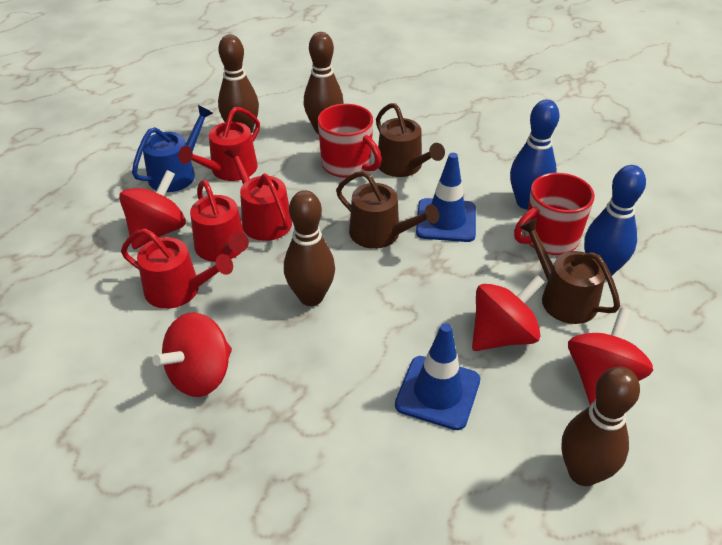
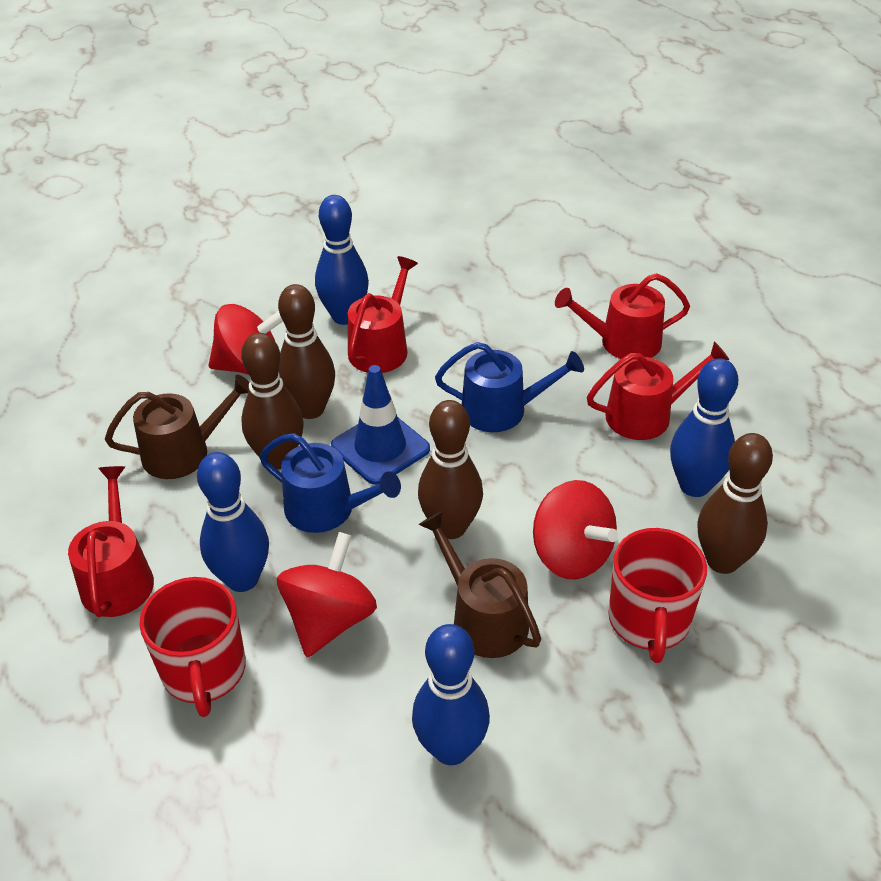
blue bowling pin: [510,100,560,209] [584,165,646,279] = 2 -> [197,452,269,592] [315,195,369,325] [412,624,490,765] [670,358,738,497] = 4
blue traffic cone: [395,323,480,430] [416,153,476,242] = 2 -> [331,365,430,485] = 1
blue watering can: [132,105,213,192] = 1 -> [259,433,401,533] [435,342,584,432] = 2
brown watering can: [336,171,439,249] [376,103,445,177] [519,218,620,324] = 3 -> [105,375,249,479] [419,511,541,658] = 2
red spinning top: [119,170,186,249] [152,312,232,397] [472,275,545,351] [568,307,653,405] = 4 -> [208,304,283,375] [277,532,377,657] [533,480,618,579] = 3

